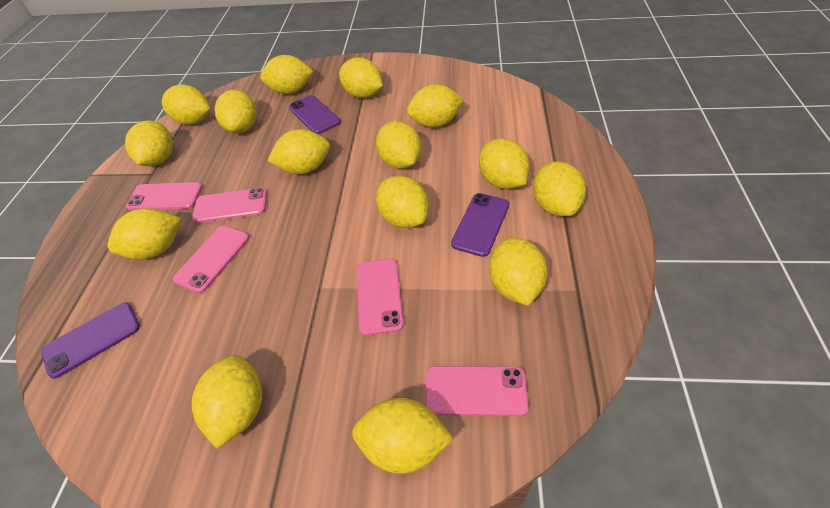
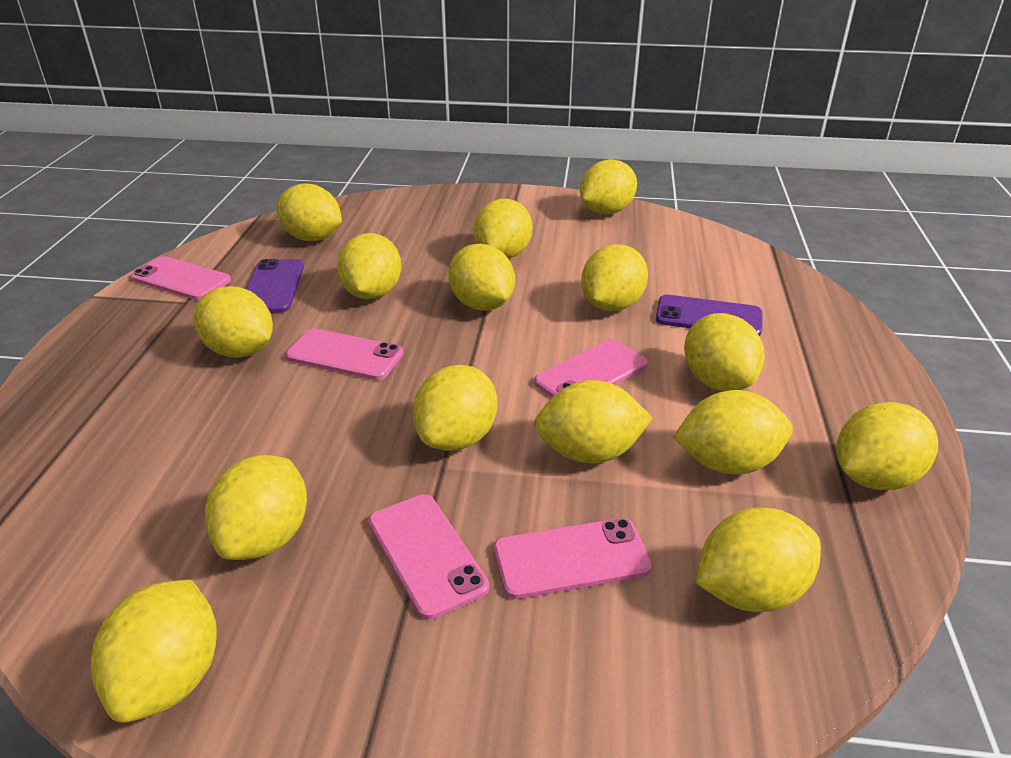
purple phone: [41,302,140,379] [289,95,341,134] [451,193,509,257] = 3 -> [246,259,304,313] [656,295,762,336] = 2

